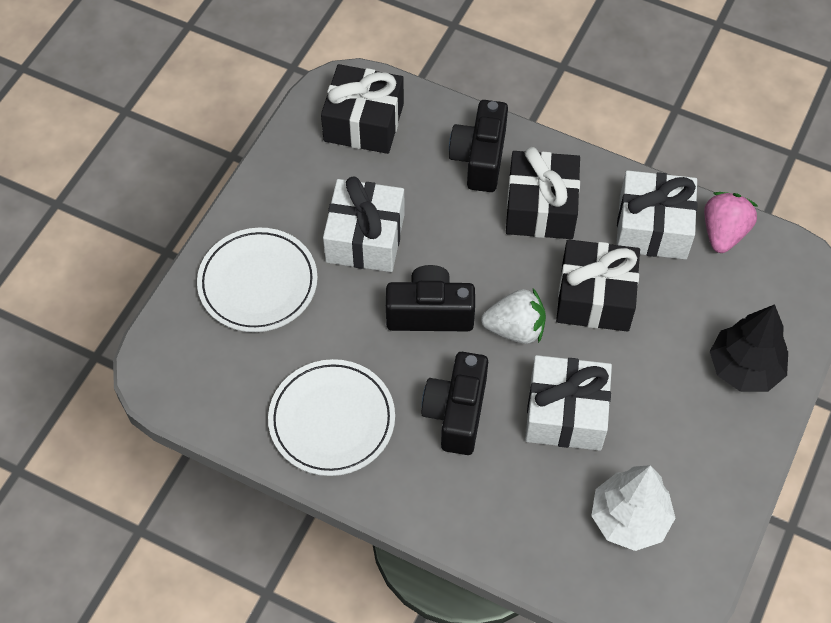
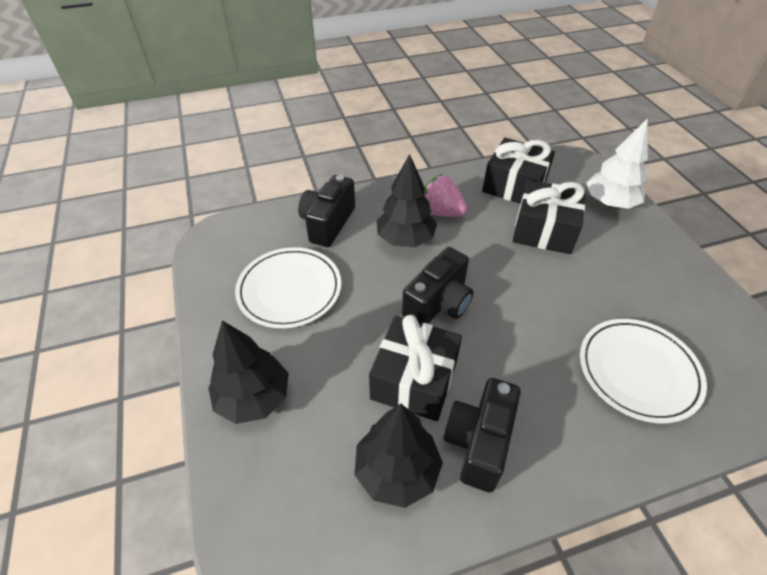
black tree: [710,304,788,392] = 1 -> [208,320,289,424] [354,404,443,508] [376,154,437,247] = 3
white gift: [323,176,405,272] [525,355,612,451] [616,170,698,260] = 3 -> none = 0
white strawberry: [481,288,546,344] = 1 -> none = 0

